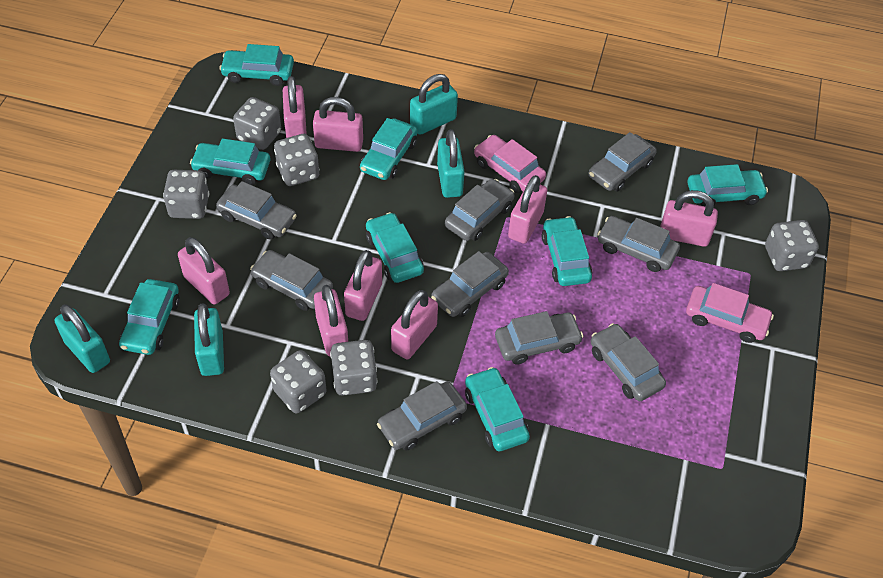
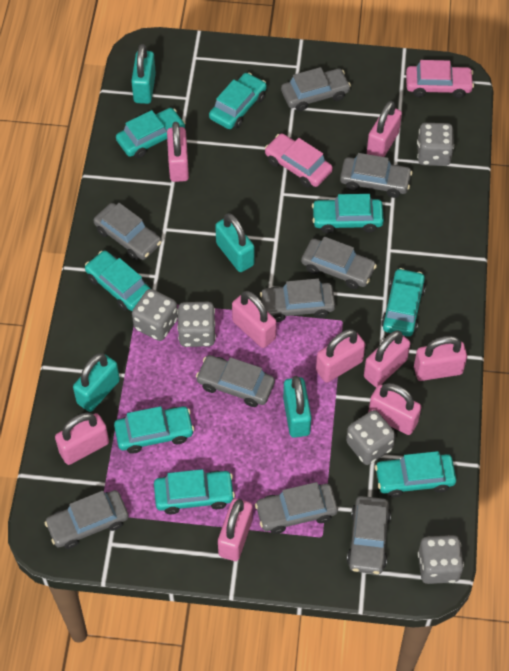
grey dice: [163,170,209,219] [233,97,281,150] [270,350,326,413] [274,134,320,186] [330,340,377,396] [765,220,819,271] = 6 -> [132,289,178,341] [177,302,216,347] [346,410,396,465] [417,123,454,166] [418,535,464,584] = 5
pink padlock: [178,237,230,304] [283,76,307,138] [313,97,363,152] [314,285,348,357] [344,250,382,321] [391,290,438,359] [508,175,547,244] [660,190,718,247] = 8 -> [55,413,109,465] [167,122,189,182] [218,498,253,561] [232,291,276,348] [316,329,365,383] [364,330,410,387] [367,101,402,157] [368,383,421,435] [414,336,467,381] = 9

